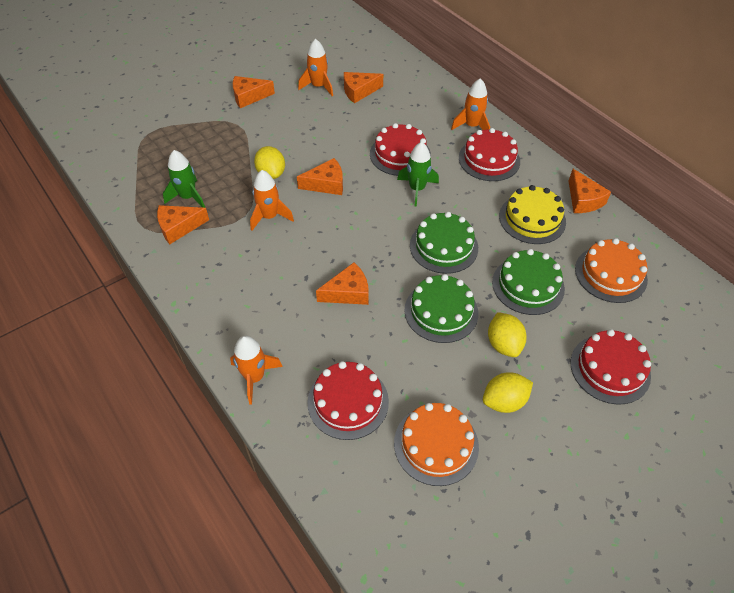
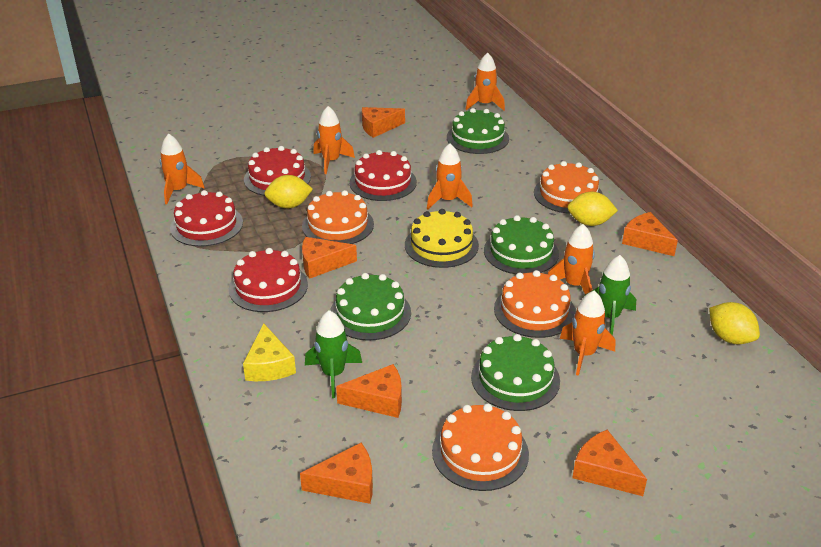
green cake: [404,274,478,343] [410,212,478,274] [492,249,565,315] = 3 -> [330,273,411,341] [447,108,509,154] [471,334,560,411] [484,215,559,274] = 4
orange cake: [394,403,479,486] [575,238,648,303] = 2 -> [302,190,374,244] [432,404,529,491] [494,270,576,338] [534,161,603,214] = 4
orange rocket: [230,336,283,405] [250,170,294,231] [298,39,333,96] [451,78,490,130] = 4 -> [160,133,205,204] [313,106,355,174] [427,143,473,209] [466,53,505,110] [548,224,595,295] [560,291,615,376] = 6
yellow cheese: none = 0 -> [243,323,296,381] = 1

